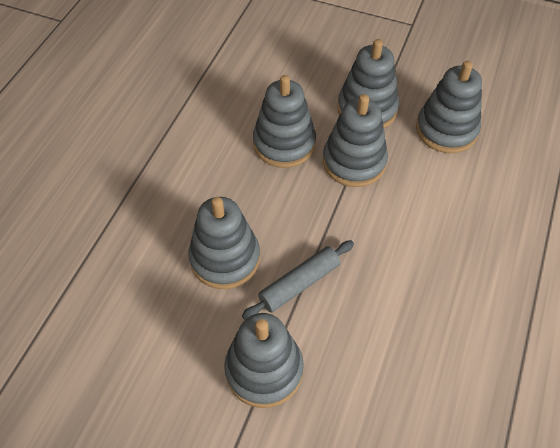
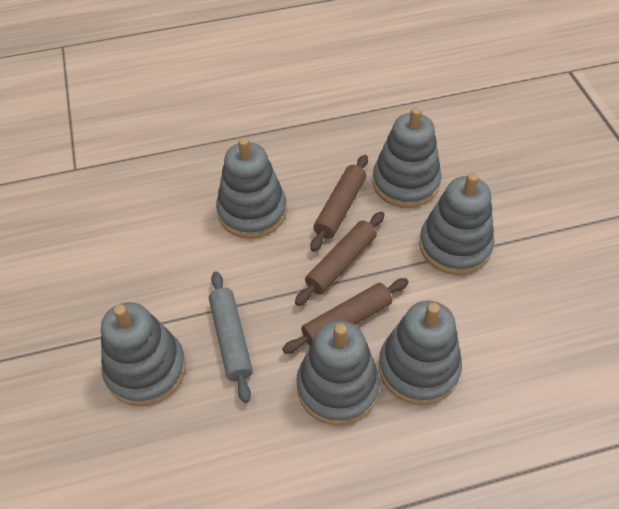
brown rolling pin: none = 0 -> [282,278,409,354] [295,212,385,306] [310,155,368,252] = 3

